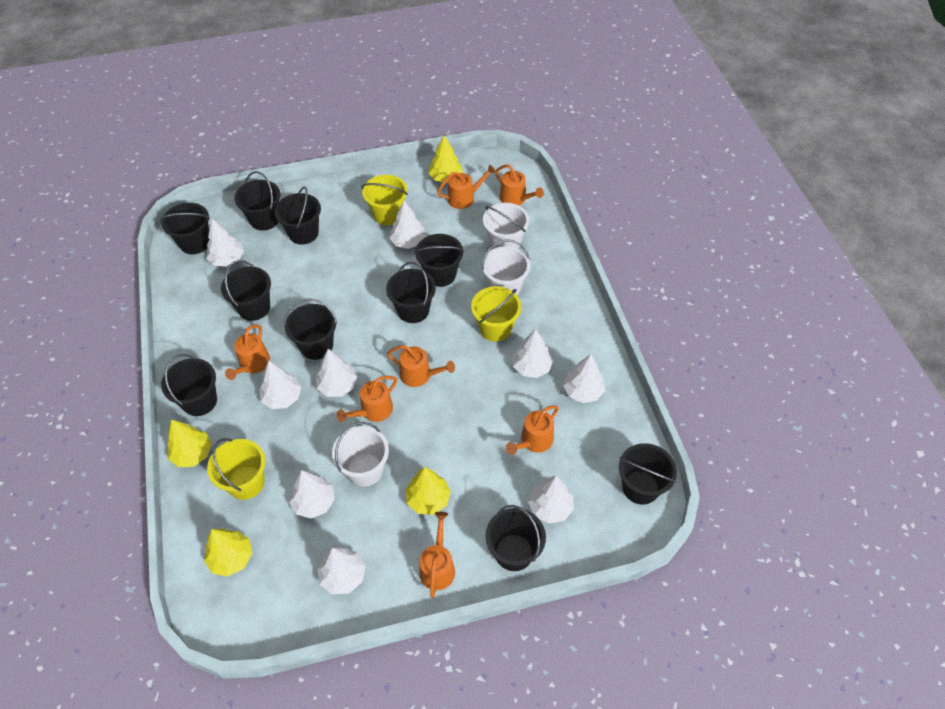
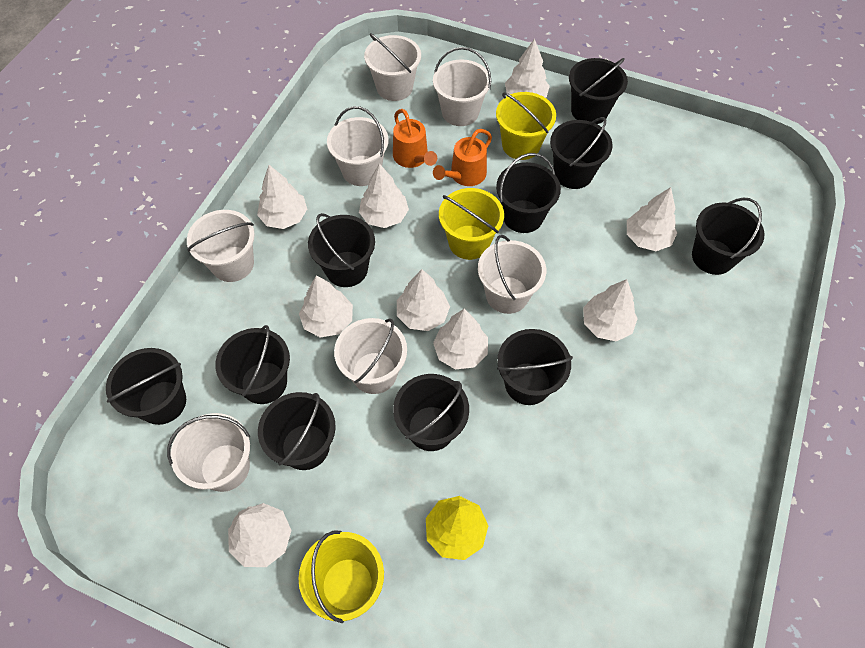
orange watering can: [225,325,270,380] [337,376,397,422] [387,345,455,387] [419,512,455,598] [437,164,496,209] [495,164,544,206] [506,405,559,455] = 7 -> [393,109,437,168] [433,129,492,186] = 2
white bucket: [332,422,389,487] [482,239,530,296] [483,203,529,249] = 3 -> [167,413,250,492] [187,210,255,282] [327,106,389,186] [334,318,407,394] [364,33,421,101] [433,47,491,126] [478,235,546,314] = 7
yellow tree: [167,419,212,467] [204,529,252,577] [406,467,451,515] [428,136,463,183] = 4 -> [426,496,488,560] = 1

